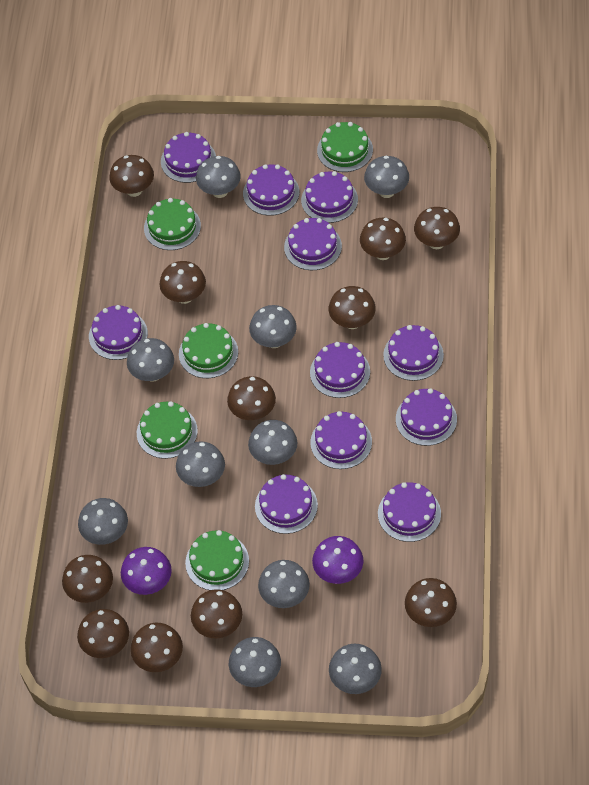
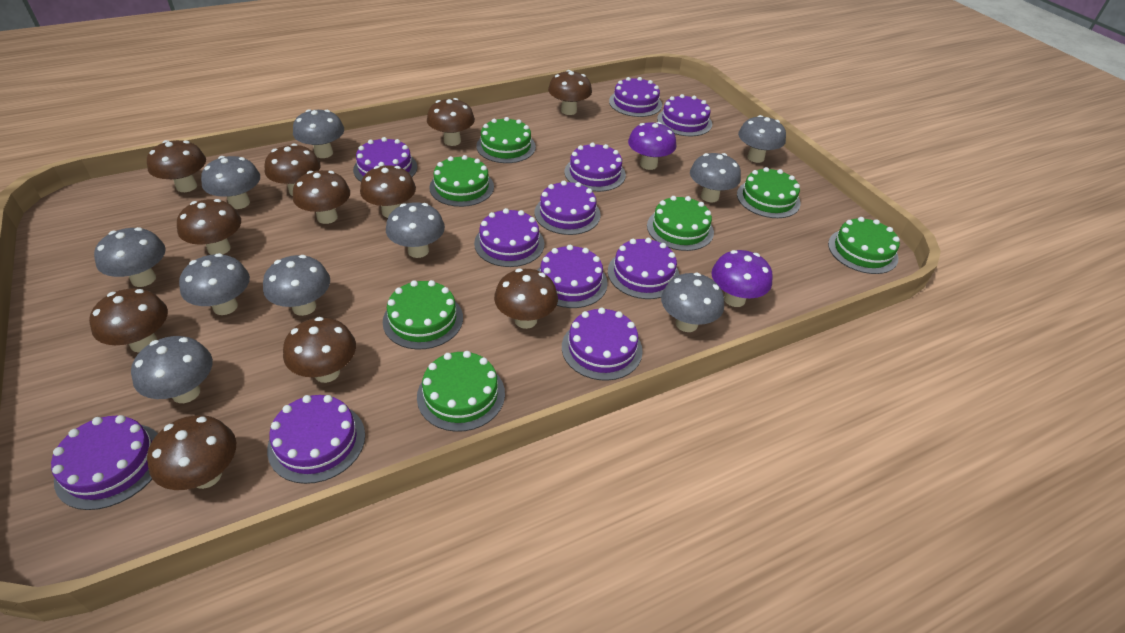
green cake: [137,401,198,459] [144,198,201,250] [179,323,238,378] [185,530,249,590] [317,122,373,172] = 5 -> [383,280,463,350] [417,351,505,432] [429,155,494,207] [476,117,536,163] [647,196,714,251] [737,167,801,218] [828,217,900,274] = 7

